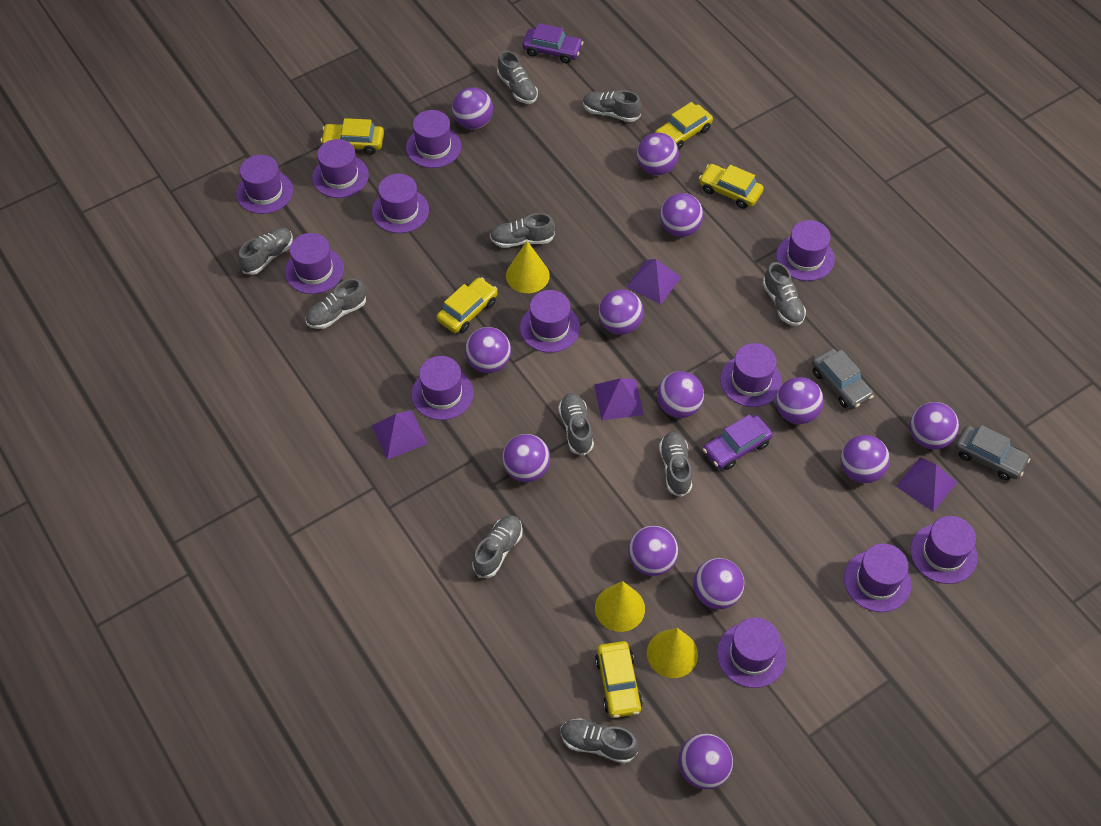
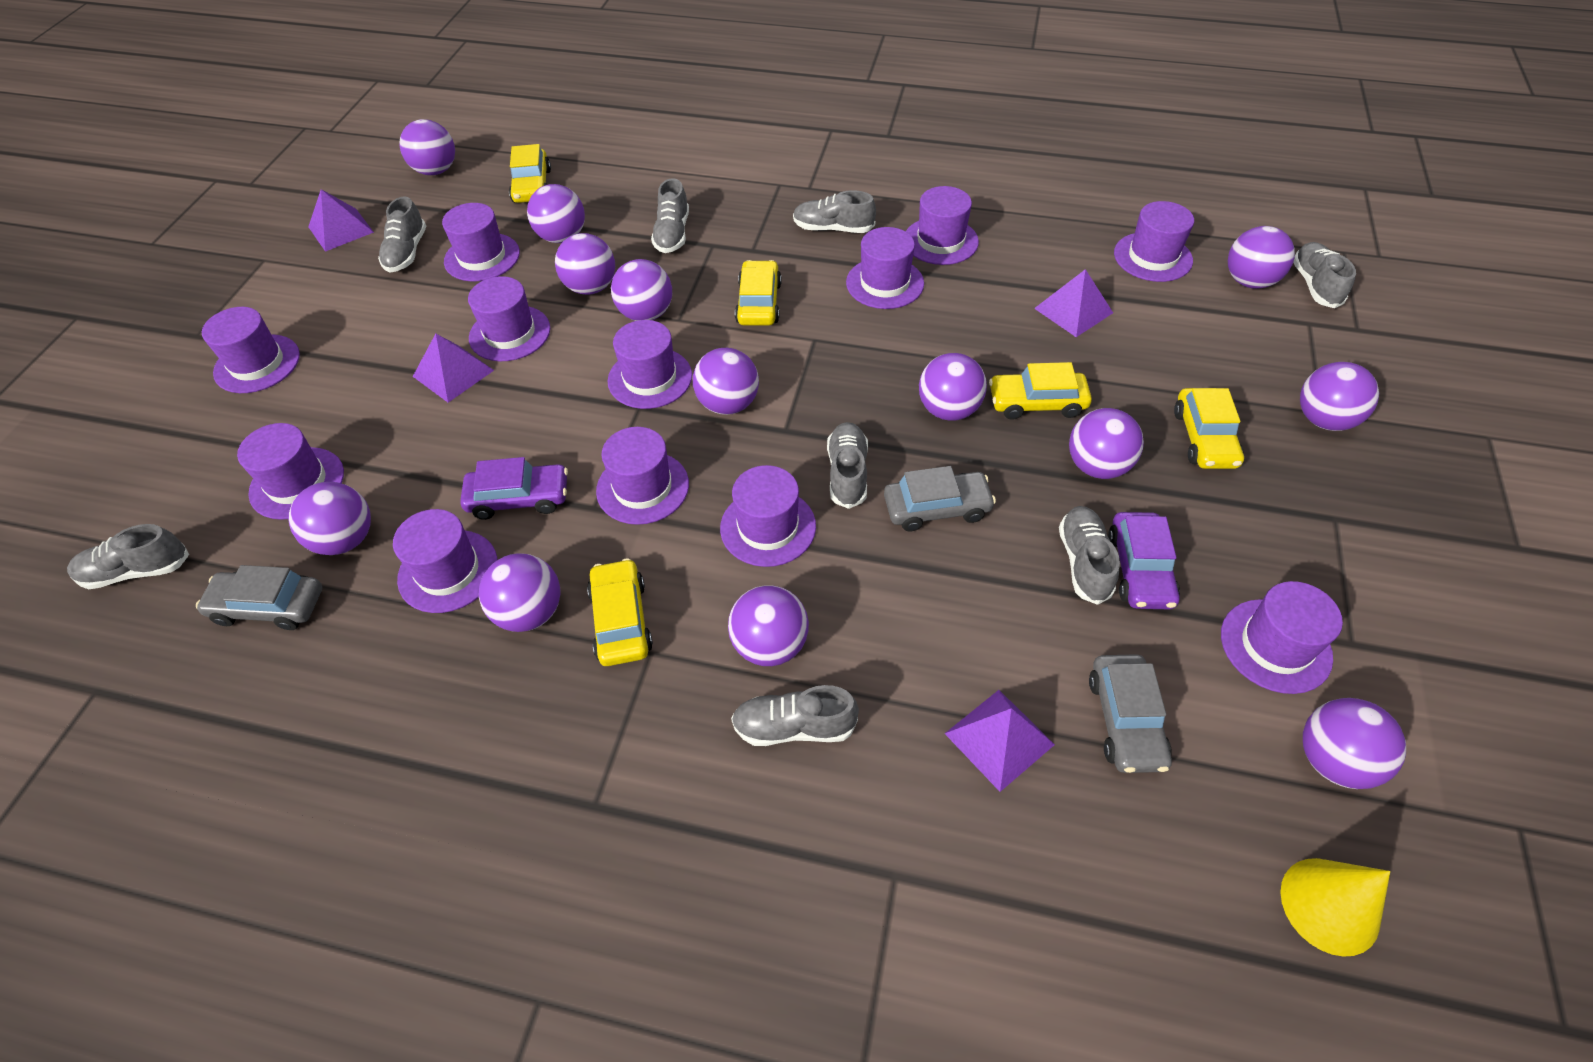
grey car: [812,348,874,409] [955,425,1030,480] = 2 -> [196,565,322,630] [884,466,996,531] [1089,654,1172,773] = 3
grey shoe: [238,228,293,275] [306,278,366,329] [472,515,523,578] [490,213,555,248] [497,51,538,104] [558,393,594,456] [561,718,639,764] [583,90,642,122] [659,432,692,497] [763,262,806,326] = 10 -> [67,524,189,589] [378,196,426,273] [651,178,689,253] [731,685,859,746] [793,190,876,233] [827,422,868,509] [1059,506,1120,605] [1293,242,1356,308] = 8
yellow cone: [506,241,550,293] [595,581,645,632] [647,628,698,678] = 3 -> [1280,858,1390,957] = 1

